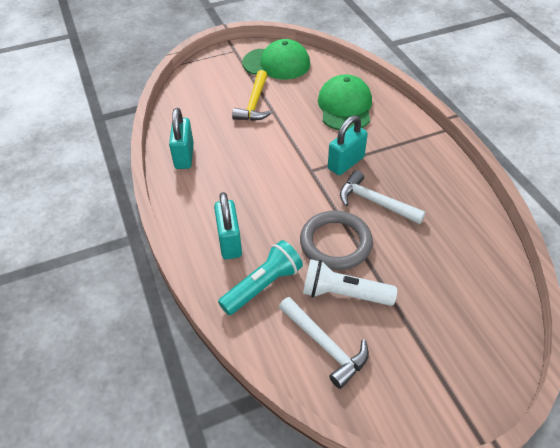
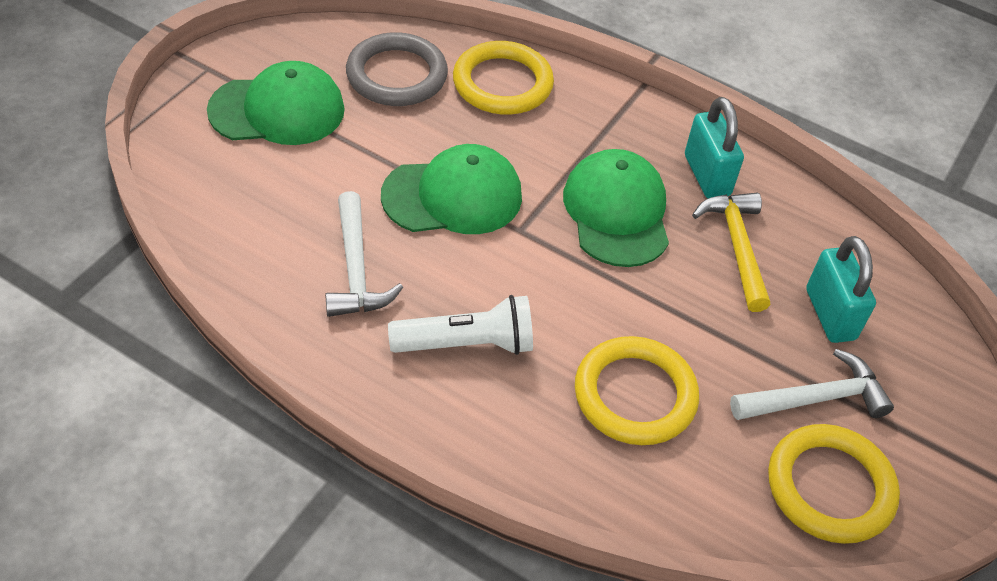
green cap: [242,39,310,79] [318,74,372,130] = 2 -> [207,61,345,145] [381,144,522,234] [563,149,669,267] = 3
turquoise flashlight: [218,240,303,315] = 1 -> none = 0
turquoise padlock: [169,108,194,169] [214,192,242,259] [328,115,368,175] = 3 -> [685,97,744,199] [806,236,876,343] = 2
yellow ring: none = 0 -> [453,41,554,115] [575,336,699,445] [768,424,900,544] = 3

